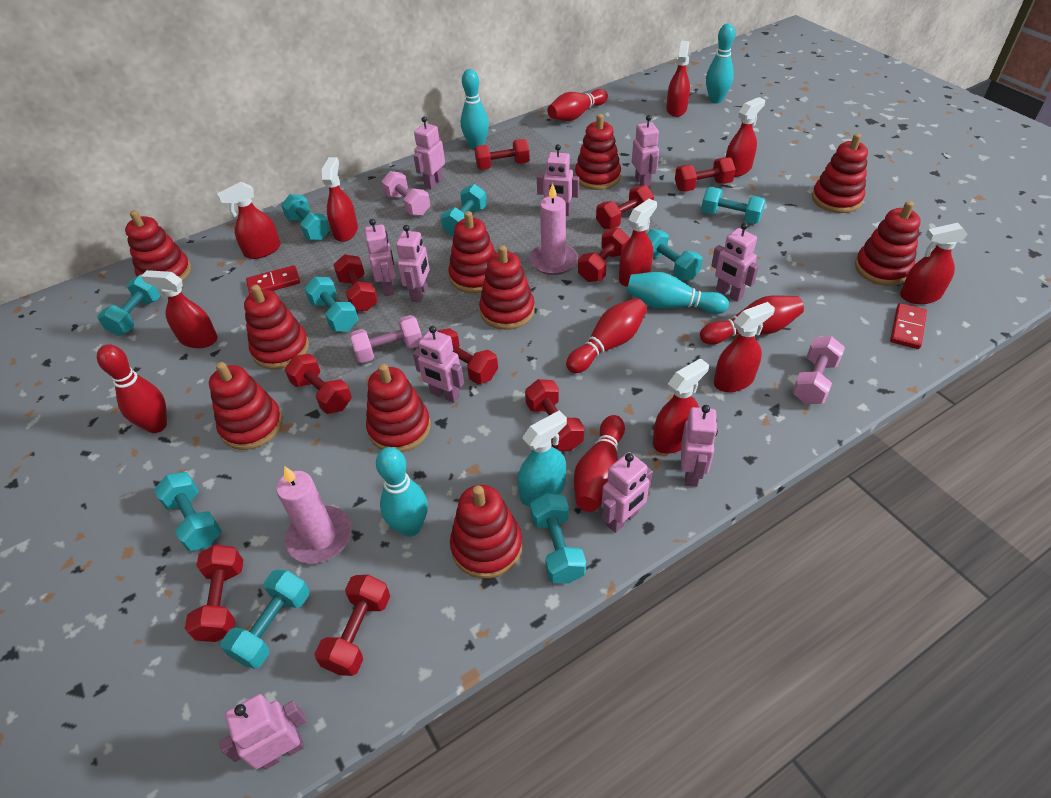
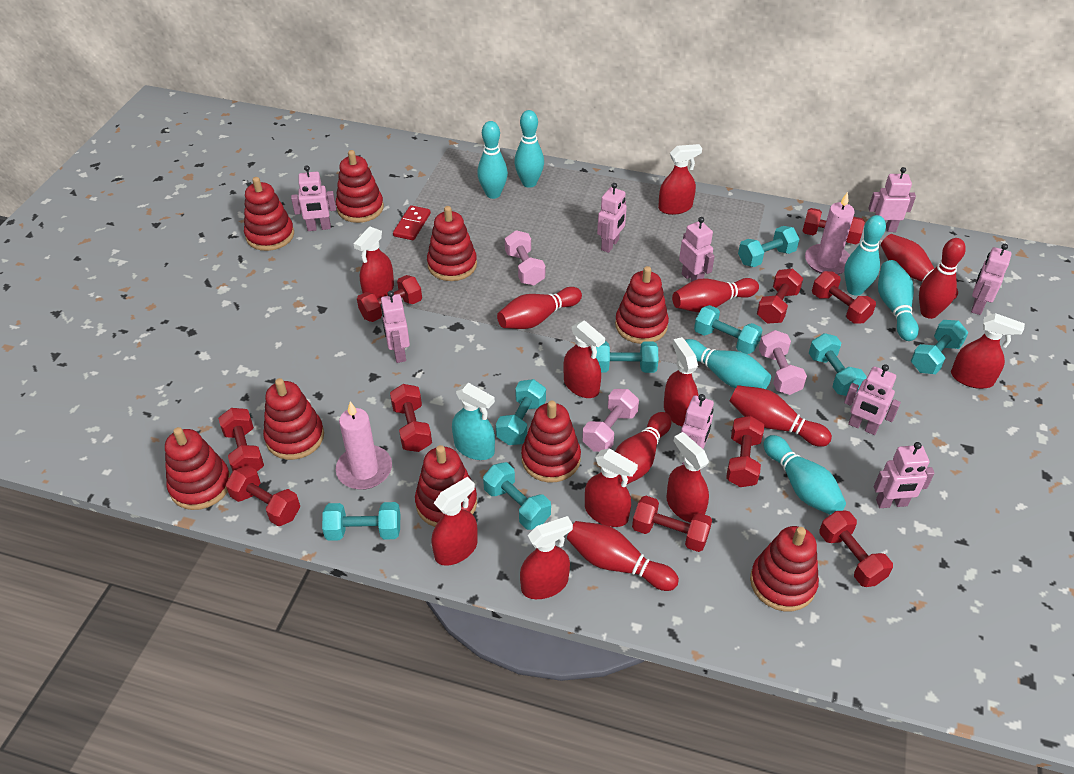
pink robot: [219,694,307,770] [365,219,396,296] [396,225,430,302] [413,116,445,189] [413,326,464,403] [537,144,579,216] [601,452,653,533] [632,115,659,189] [681,405,718,487] [711,223,759,302] = 10 -> [291,166,336,231] [380,291,410,363] [597,183,627,253] [679,217,715,282] [681,394,714,465] [844,364,901,435] [868,167,916,232] [874,442,935,508] [971,244,1012,315] = 9
red bowling pin: [97,344,167,433] [548,89,608,121] [566,298,647,373] [574,415,625,512] [700,295,804,345] = 5 -> [497,287,582,329] [567,521,679,591] [615,412,671,484] [672,278,759,312] [730,385,832,447] [881,234,958,299] [919,238,966,319] = 7
red domino: [246,265,300,294] [890,303,927,349] = 2 -> [393,205,431,240] = 1
red stacking toy: [125,210,191,281] [209,362,283,450] [244,285,309,369] [366,364,431,452] [448,211,496,293] [450,485,523,579] [479,245,535,330] [575,114,621,190] [812,133,868,213] [855,201,921,286] = 10 -> [165,427,230,510] [244,177,294,251] [263,378,324,460] [336,150,384,223] [415,445,477,527] [427,206,477,281] [521,401,581,483] [615,266,669,344] [750,526,819,611] = 9
turquoise bowling pin: [376,447,428,537] [461,69,489,150] [626,272,729,314] [706,23,735,104] = 4 -> [477,121,508,199] [514,110,544,188] [685,339,771,389] [763,435,846,515] [844,215,886,296] [878,260,919,341] = 6
turquoise dumbbell: [97,274,161,336] [154,472,222,551] [221,569,309,669] [281,194,330,241] [304,277,358,332] [441,184,487,236] [530,493,586,584] [647,229,703,280] [701,187,766,224] = 9 -> [322,502,400,541] [483,462,551,530] [496,379,546,445] [596,341,658,373] [694,305,762,354] [738,226,799,267] [809,333,867,396] [911,320,968,374] = 8

